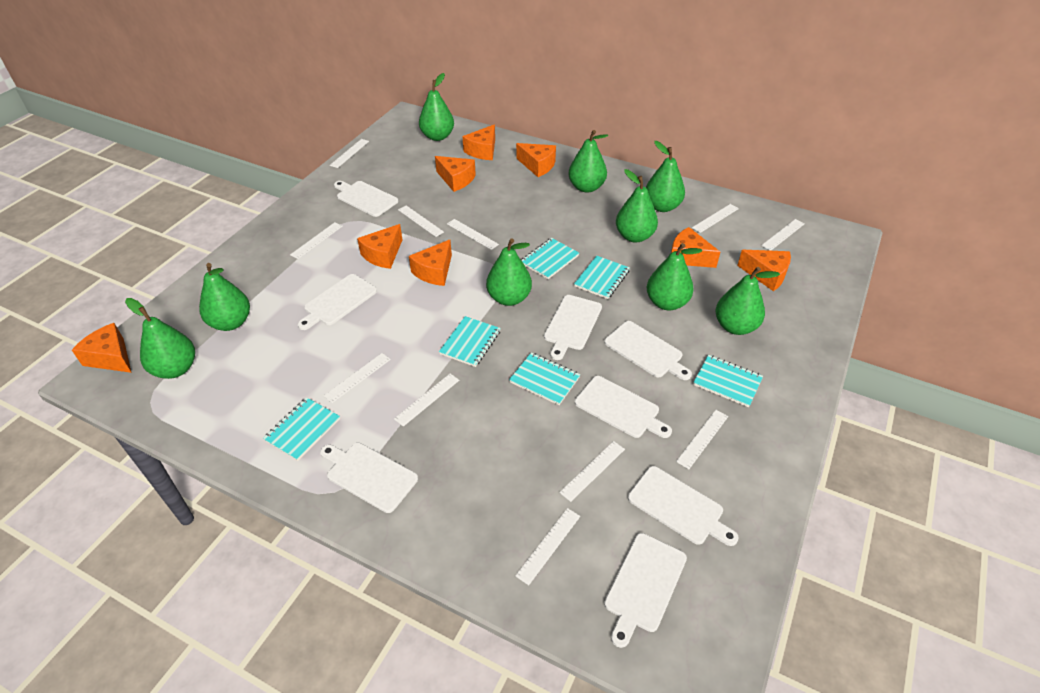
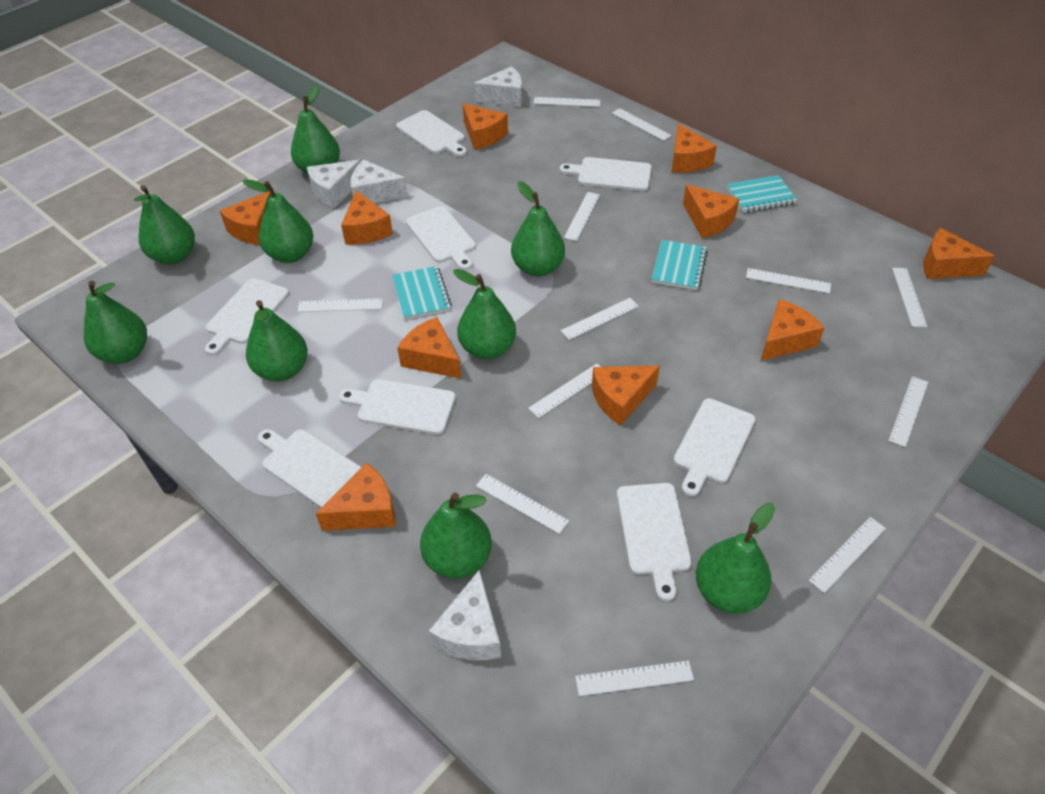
orange cheese: [72,323,132,373] [357,224,403,269] [409,240,452,286] [435,156,476,192] [462,124,495,160] [516,143,556,177] [671,227,720,268] [737,250,791,291] = 8 -> [220,191,271,245] [316,463,396,531] [341,190,393,245] [397,317,461,379] [463,103,508,150] [592,366,660,426] [672,123,717,173] [683,185,739,238] [761,299,825,361] [923,228,995,279] = 10
turquoise notebook: [263,397,340,461] [439,316,501,367] [509,353,580,405] [521,238,579,279] [574,256,630,299] [693,355,763,407] = 6 -> [392,266,452,320] [652,240,707,290] [727,175,797,213] = 3
white cheese: none = 0 -> [307,160,361,209] [350,160,408,203] [429,570,501,660] [474,66,522,107] = 4
white ruler: [290,222,343,259] [324,353,391,403] [330,139,369,168] [394,374,459,427] [398,205,444,237] [447,219,499,250] [515,508,580,585] [559,441,625,502] [676,410,728,469] [692,204,739,233] [761,219,805,251] = 11 -> [298,298,383,312] [476,474,569,534] [528,363,601,418] [533,97,600,107] [561,298,639,340] [564,192,600,241] [575,660,694,696] [612,108,672,141] [746,268,831,294] [808,517,886,593] [888,376,928,447] [892,268,927,327] = 12

